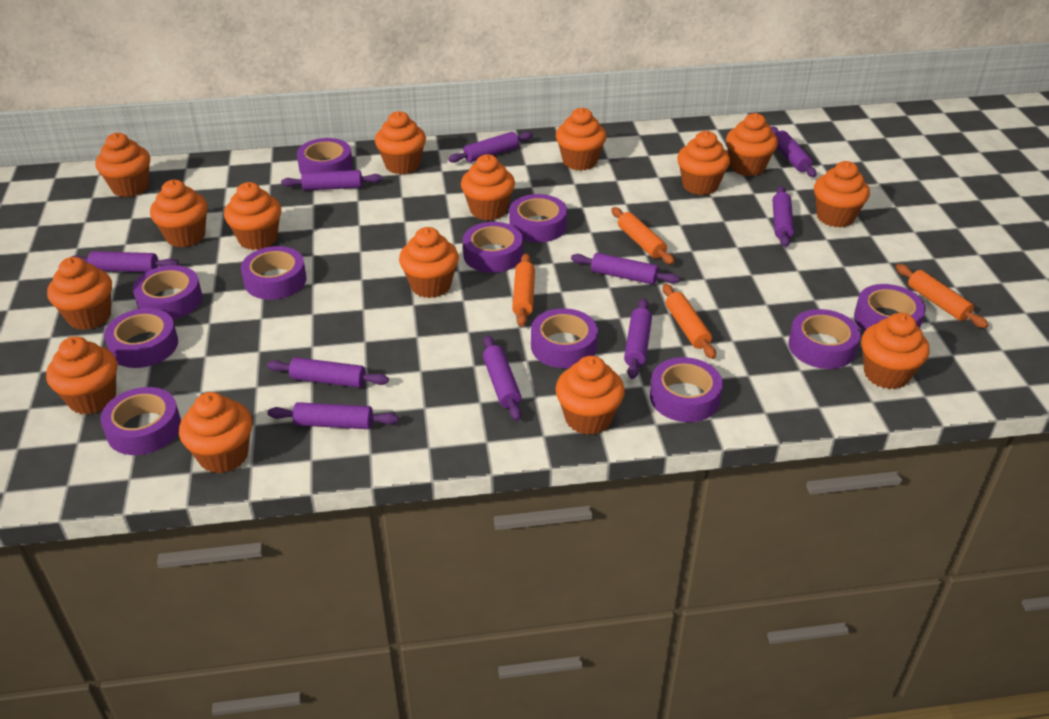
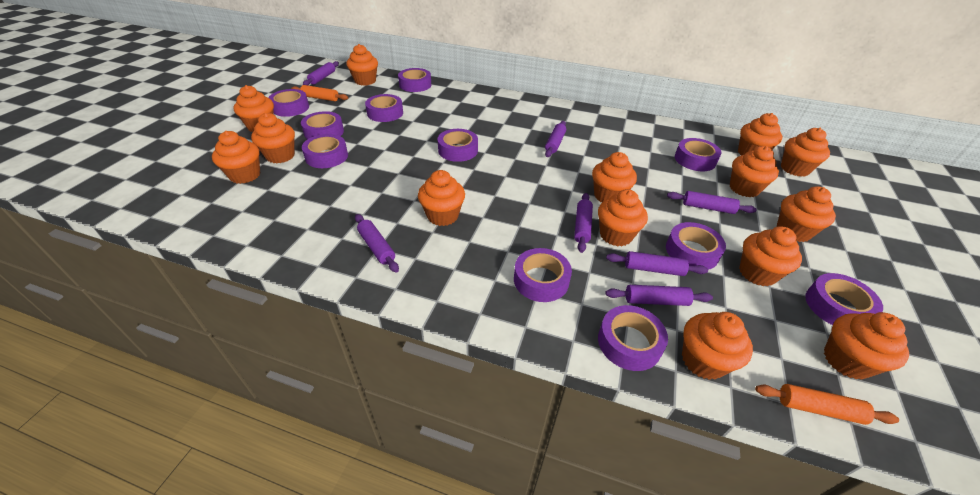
orange cupcake: [46,336,117,415] [47,257,112,330] [95,133,150,197] [150,180,208,247] [179,392,252,473] [224,182,281,250] [375,111,426,174] [399,227,459,298] [461,154,515,220] [555,356,625,435] [556,107,607,171] [677,131,730,195] [726,113,778,176] [814,161,870,227] [861,313,929,389] = 15 -> [212,131,260,184] [233,85,274,132] [251,113,295,163] [346,44,378,86] [418,170,465,226] [592,152,637,202] [598,189,648,246] [682,312,753,380] [730,146,779,197] [738,113,783,155] [739,226,802,286] [777,186,836,242] [781,128,830,177] [824,312,909,380] = 14
orange rolling pin: [512,253,535,327] [611,207,675,265] [662,284,716,359] [896,264,988,328] = 4 -> [291,85,348,101] [755,384,899,425] = 2
purple rolling pin: [71,251,179,272] [267,357,389,388] [268,402,398,429] [281,170,382,191] [448,132,533,163] [483,335,522,421] [571,253,680,285] [624,299,652,379] [771,126,816,177] [773,186,794,247] = 10 -> [303,61,339,85] [355,214,399,273] [545,121,566,157] [574,193,593,253] [606,251,708,276] [606,285,713,306] [667,191,757,214] = 7

